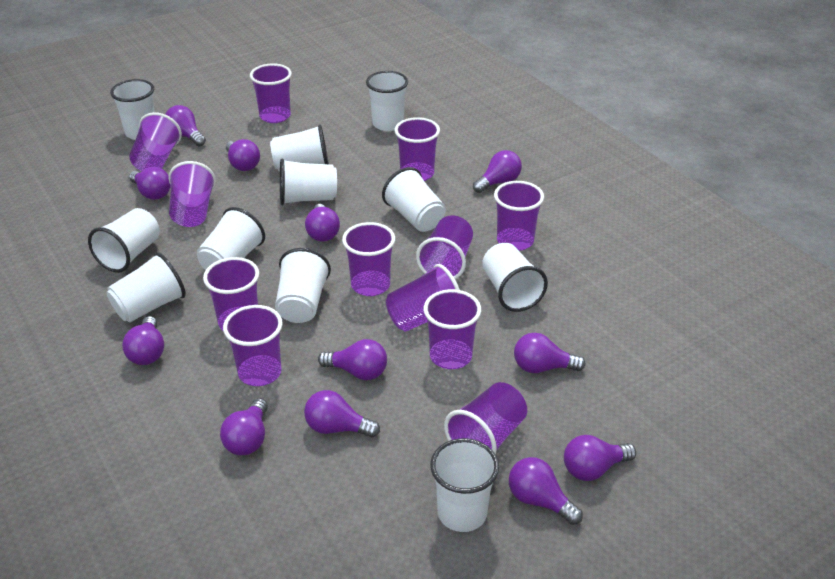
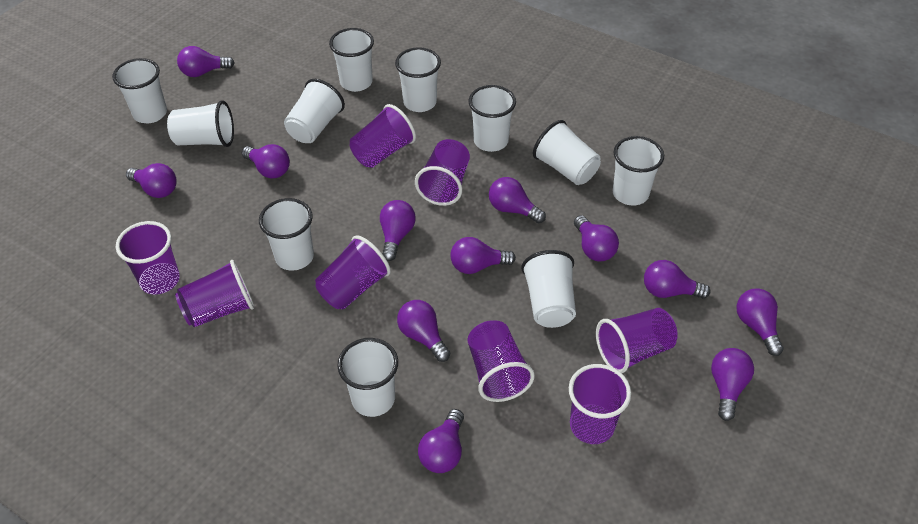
purple cup: [129,112,182,171] [168,161,216,227] [203,257,259,330] [223,305,283,386] [250,63,292,123] [342,222,395,296] [386,264,460,332] [395,117,440,181] [416,215,473,279] [424,289,481,369] [444,382,527,454] [494,181,544,251] = 12 -> [116,221,180,295] [175,260,254,327] [315,235,391,309] [350,104,416,168] [415,139,470,206] [468,320,535,402] [569,364,631,444] [596,308,678,373] = 8

